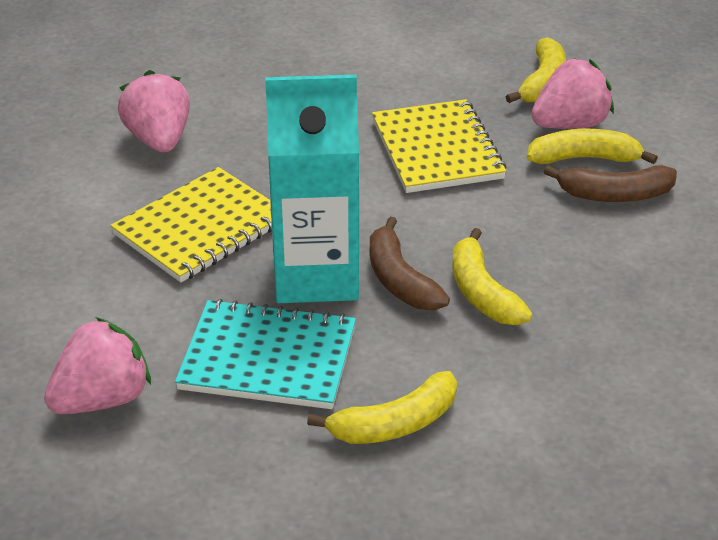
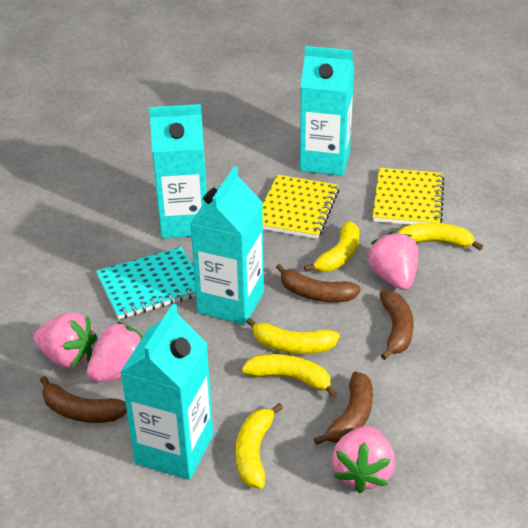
brown banana: [370,217,450,310] [544,165,677,202] = 2 -> [40,376,127,423] [276,264,361,302] [314,371,373,445] [379,290,414,360] = 4
pink strawberry: [44,317,151,414] [118,70,190,153] [531,58,614,129] = 3 -> [34,312,97,368] [87,321,143,382] [332,426,395,493] [368,231,418,290] = 4
turquoise carton: [265,75,359,303] = 1 -> [120,304,213,480] [149,104,207,239] [190,166,264,325] [300,46,354,176] = 4
yellow banana: [307,371,457,444] [452,228,532,325] [506,37,566,103] [527,129,658,164] = 4 -> [236,403,283,489] [242,354,338,398] [246,318,340,354] [304,221,359,272] [397,223,483,250] = 5

